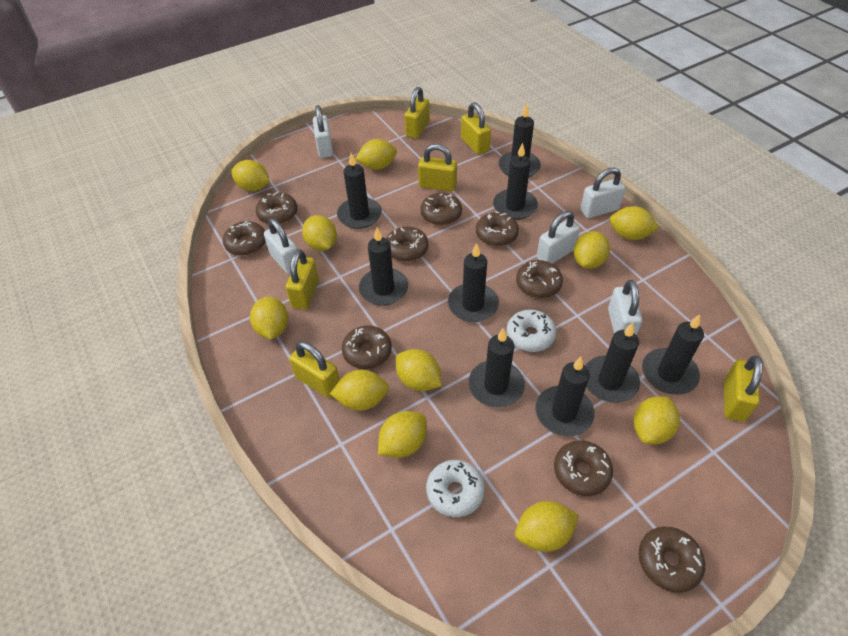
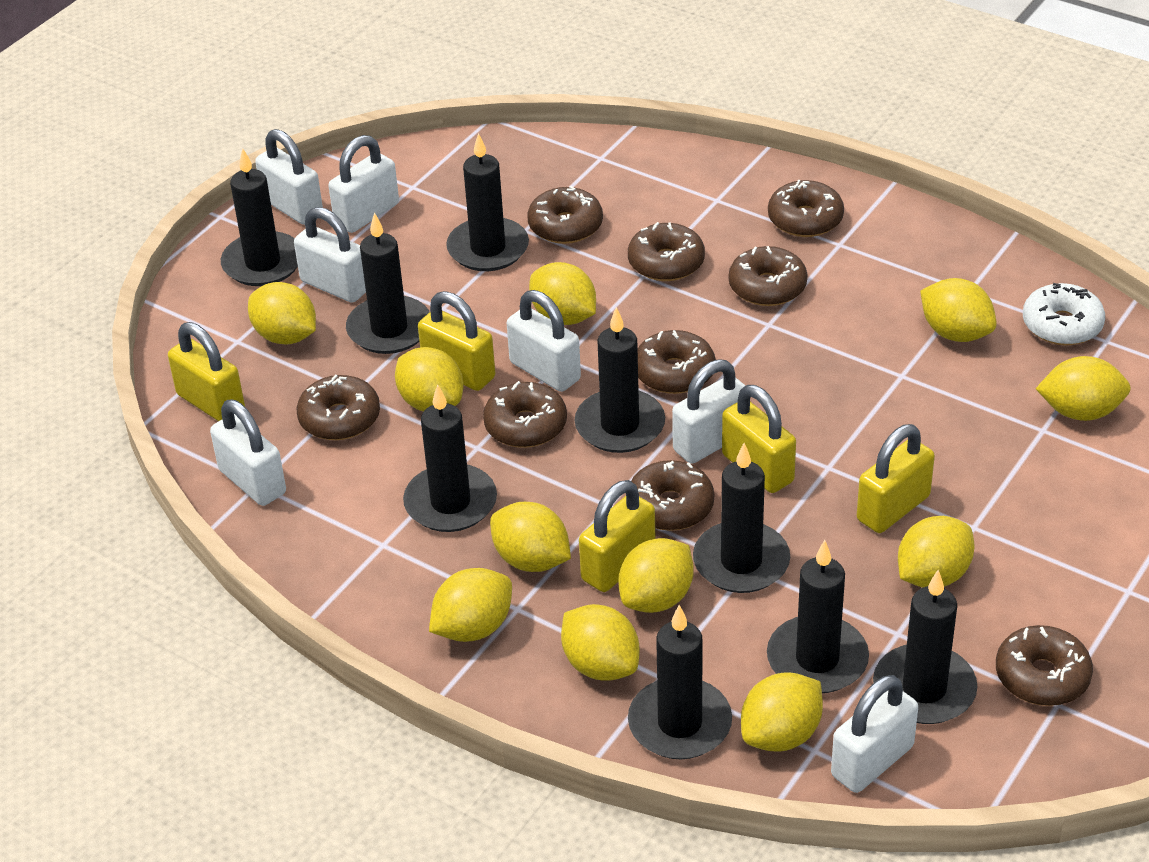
white donut: [426,460,485,517] [507,309,556,352] = 2 -> [1023,283,1105,345] = 1
white padlock: [264,218,298,275] [313,105,333,158] [537,211,580,264] [580,168,626,218] [608,280,642,335] = 5 -> [210,400,286,506] [255,129,323,225] [294,207,366,303] [328,135,399,233] [507,290,581,392] [672,359,746,464] [831,675,918,793] = 7
yellow padlock: [286,249,319,310] [289,341,340,398] [405,87,430,139] [418,144,457,191] [461,102,491,155] [724,356,763,422] = 6 -> [168,322,245,421] [418,291,495,391] [579,480,655,592] [722,385,796,493] [857,424,935,533] = 5

